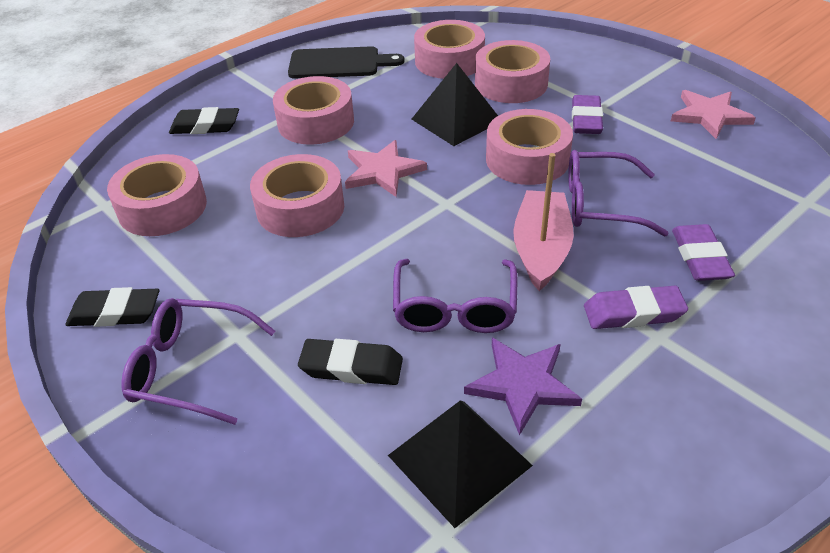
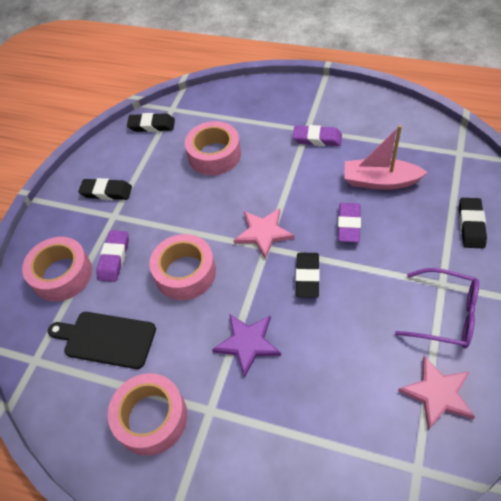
black eraser: [66,287,159,327] [169,107,239,134] [298,339,403,385] = 3 -> [78,178,132,200] [127,113,175,132] [296,253,320,298] [459,198,487,248] = 4
black pyramid: [388,401,533,528] [412,63,498,146] = 2 -> none = 0
pink tape: [107,154,207,236] [250,154,344,237] [273,76,354,145] [414,20,485,79] [475,40,550,103] [486,109,573,185] = 6 -> [22,237,92,302] [108,373,187,456] [149,234,216,300] [185,121,241,175] = 4
purple glasses: [121,298,275,425] [393,259,517,333] [568,150,669,237] = 3 -> [395,268,479,348] = 1

